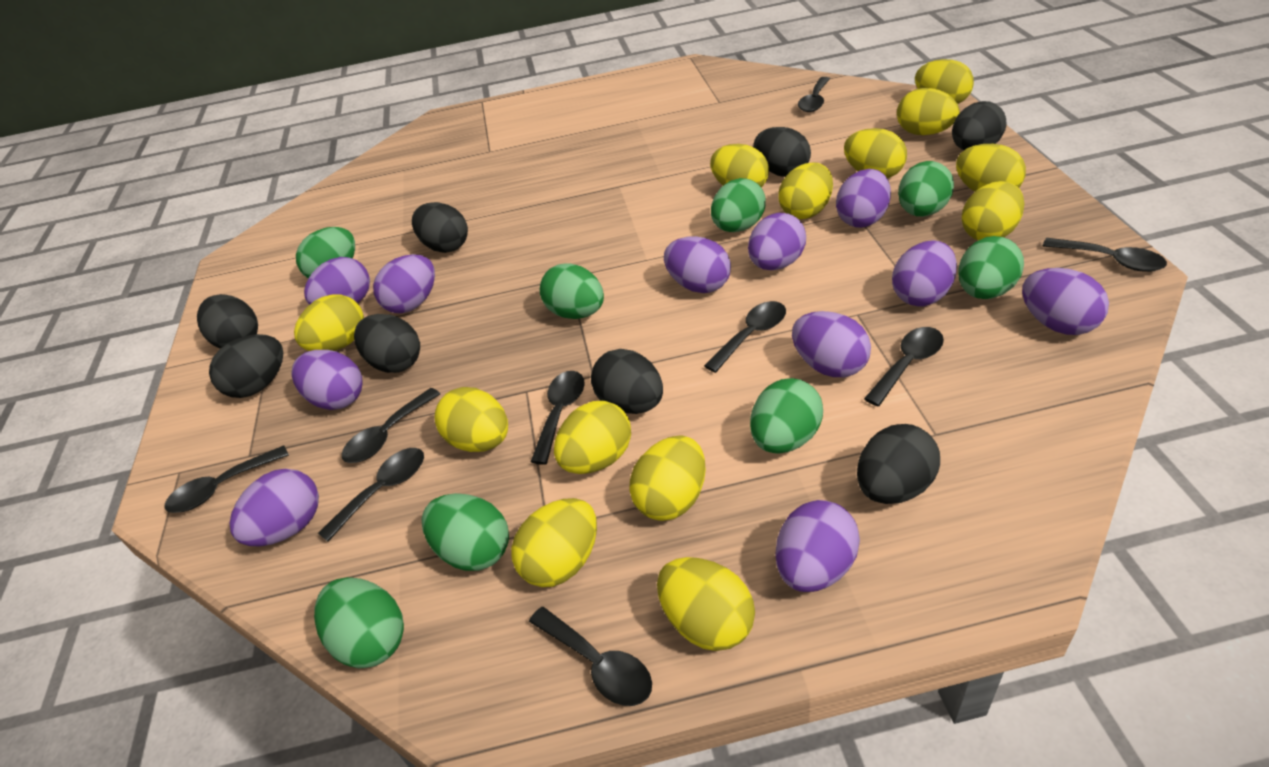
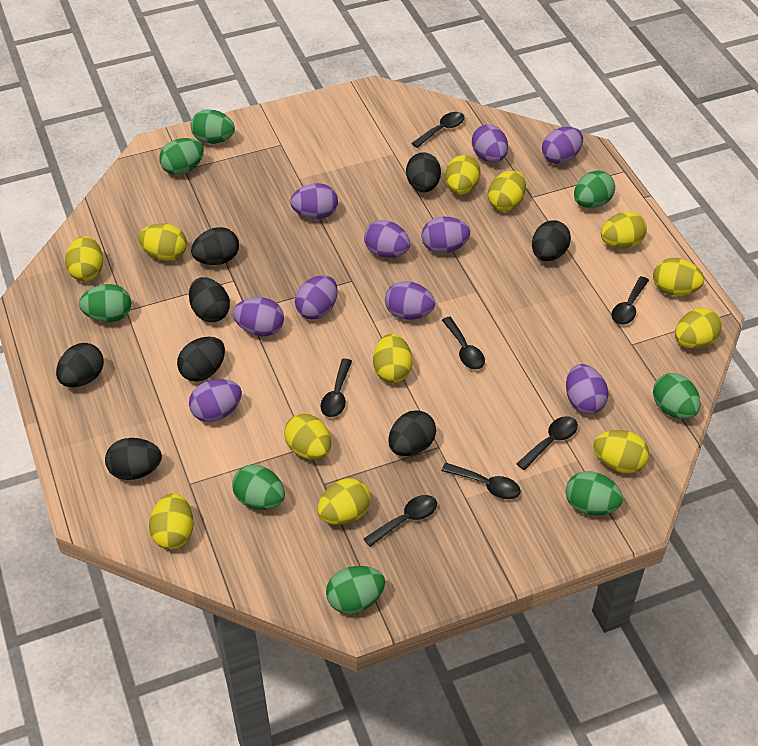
black spoon: [165,446,289,513] [318,448,424,542] [342,388,440,463] [529,607,652,706] [531,371,585,465] [704,301,786,373] [798,77,830,112] [864,327,944,406] [1043,238,1167,272] = 9 -> [321,358,352,417] [364,495,437,547] [412,112,465,148] [441,463,521,499] [442,317,485,370] [516,416,578,470] [612,276,649,325] = 7
purple egg: [230,469,319,546] [291,350,363,410] [304,257,370,305] [373,254,435,313] [664,236,731,293] [748,213,806,270] [776,500,860,592] [792,311,871,377] [836,169,891,228] [892,240,957,306] [1022,268,1109,335] = 11 -> [189,379,242,422] [233,297,284,336] [290,183,338,219] [295,275,338,320] [364,220,410,258] [385,281,435,320] [422,217,470,254] [472,124,508,163] [542,127,583,164] [566,364,609,414] = 10
yellow egg: [294,294,364,351] [434,387,508,452] [511,498,597,587] [554,401,631,474] [629,436,706,521] [657,557,755,651] [710,144,769,187] [778,162,833,219] [844,128,907,178] [897,88,960,135] [915,59,974,104] [956,144,1026,192] [962,181,1024,241] = 13 -> [65,236,103,281] [138,223,187,261] [149,493,194,549] [284,414,331,460] [317,478,371,525] [373,334,412,383] [445,155,481,195] [488,170,526,212] [593,430,649,474] [601,212,647,249] [653,258,704,296] [675,308,722,349] = 12

